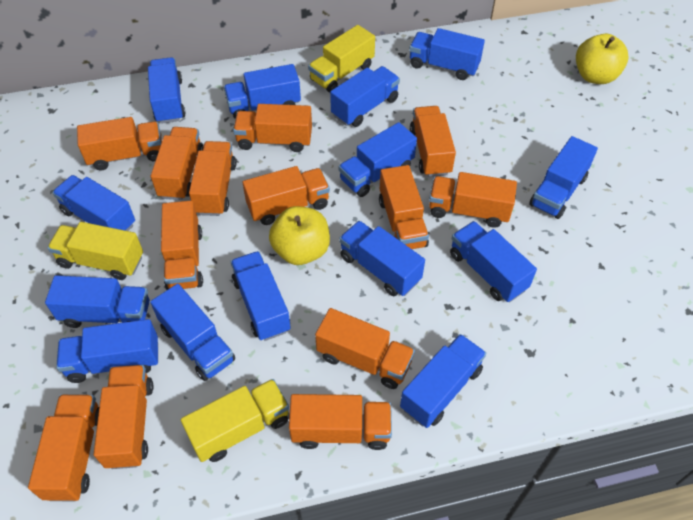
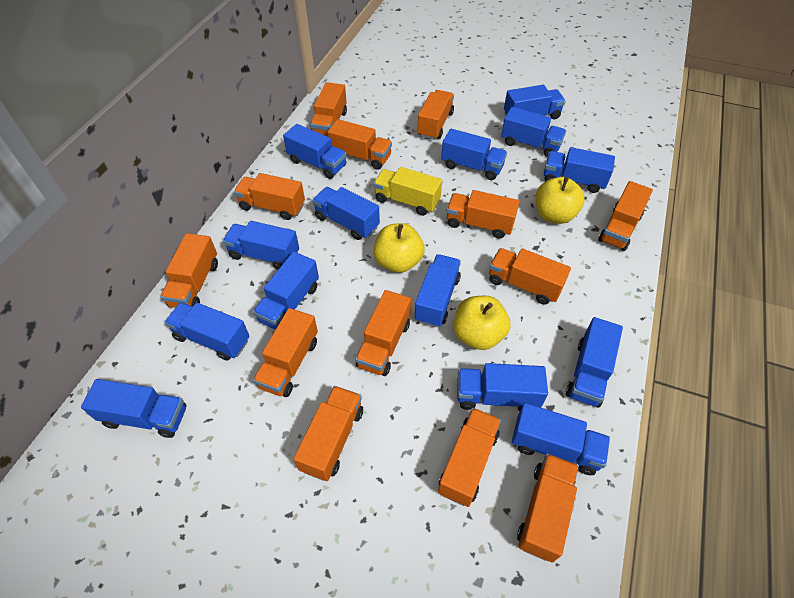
yellow apple: [269,206,330,265] [576,34,629,84] = 2 -> [373,223,425,273] [454,296,511,350] [536,177,585,224] = 3
yellow truck: [47,222,143,280] [181,379,289,462] [308,25,375,93] = 3 -> [373,167,442,216] = 1

